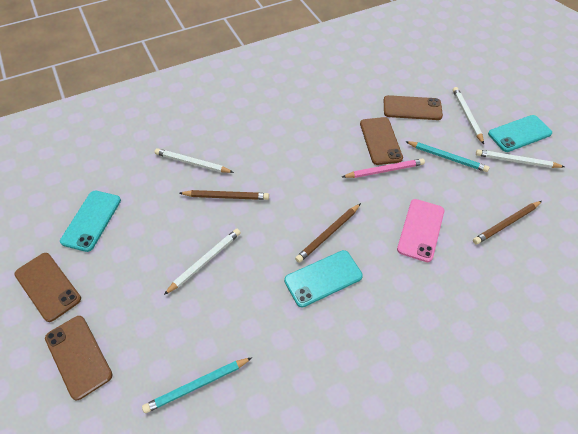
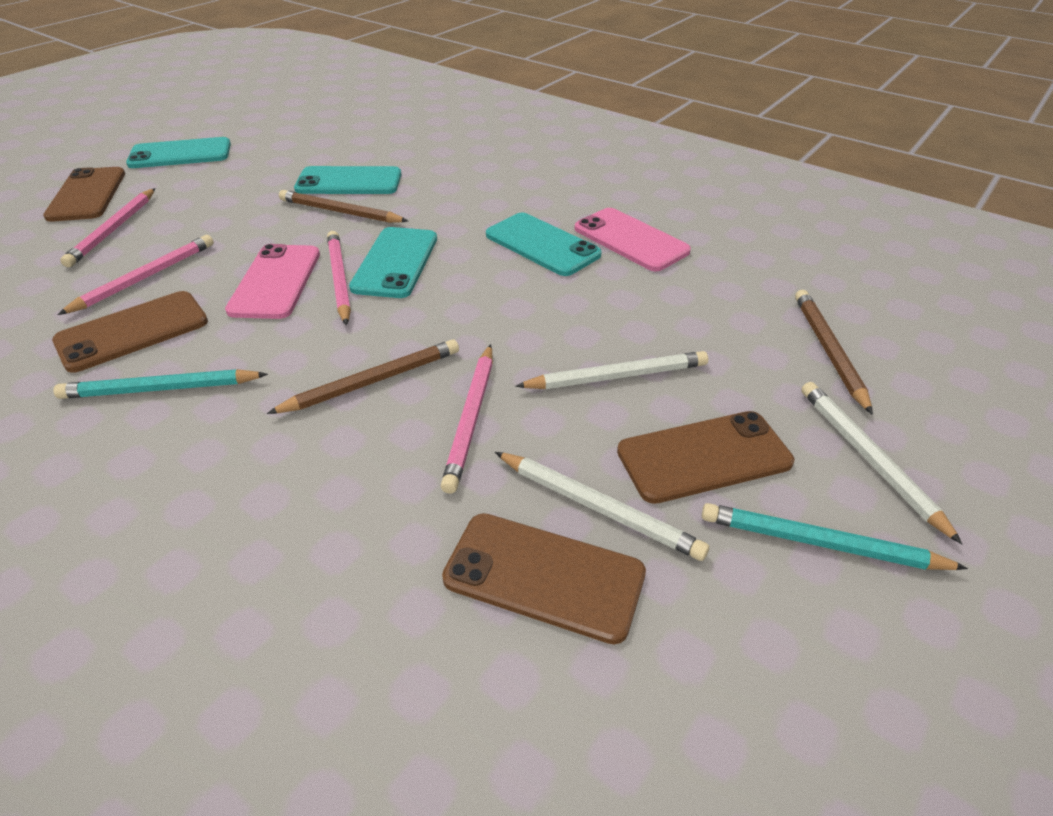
pink pencil: [342,159,425,178] = 1 -> [57,235,214,315] [60,188,155,267] [327,231,351,325] [441,344,493,494] = 4
pink phone: [397,199,444,262] = 1 -> [225,244,320,319] [575,208,691,271] = 2
turquoise phone: [60,191,121,252] [284,250,363,307] [488,115,552,152] = 3 -> [126,137,231,168] [294,166,401,194] [349,227,437,298] [486,213,602,276] = 4
white pencil: [155,148,234,173] [164,229,241,295] [453,87,484,144] [476,149,565,168] = 4 -> [495,452,709,561] [515,351,708,389] [801,382,962,544] = 3

